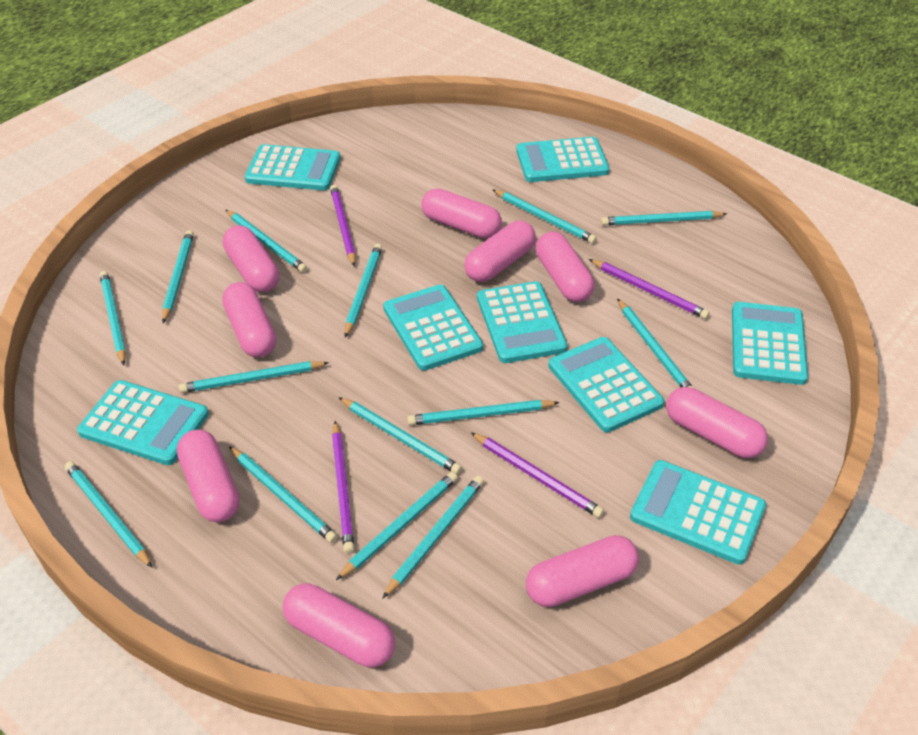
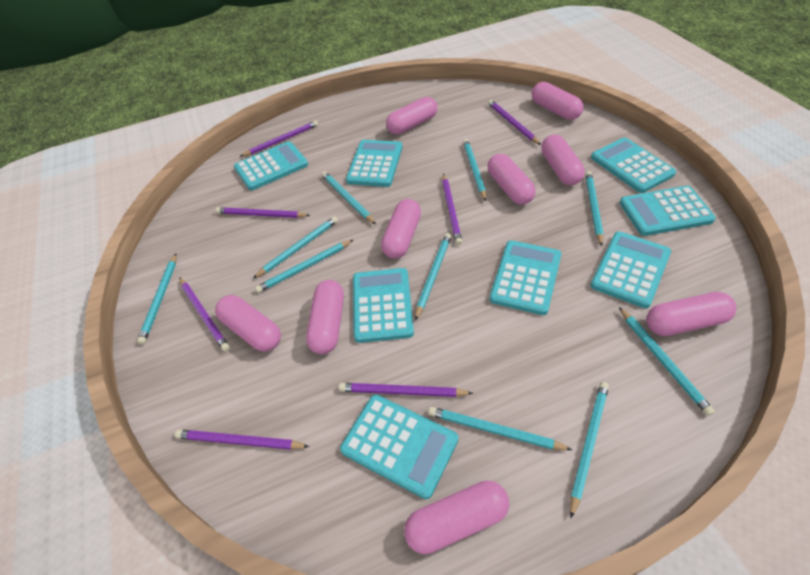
purple pencil: [330,185,356,267] [332,421,355,553] [471,432,604,518] [589,259,710,319] = 4 -> [175,429,310,450] [179,277,230,351] [215,207,310,218] [240,120,318,157] [339,383,473,397] [442,174,462,245] [488,100,541,145] = 7
turquoise pencil: [65,461,153,568] [100,271,126,365] [162,230,194,323] [179,361,329,393] [225,209,307,273] [229,446,337,543] [336,472,458,580] [338,397,462,474] [344,244,382,337] [382,476,484,599] [407,400,560,425] [492,189,597,244] [601,211,727,225] [617,299,693,388] = 14 -> [137,254,177,345] [253,216,338,278] [255,240,353,293] [322,171,376,224] [415,233,451,320] [428,407,572,450] [463,139,486,201] [570,382,609,518] [585,171,604,246] [619,307,715,416] = 10

